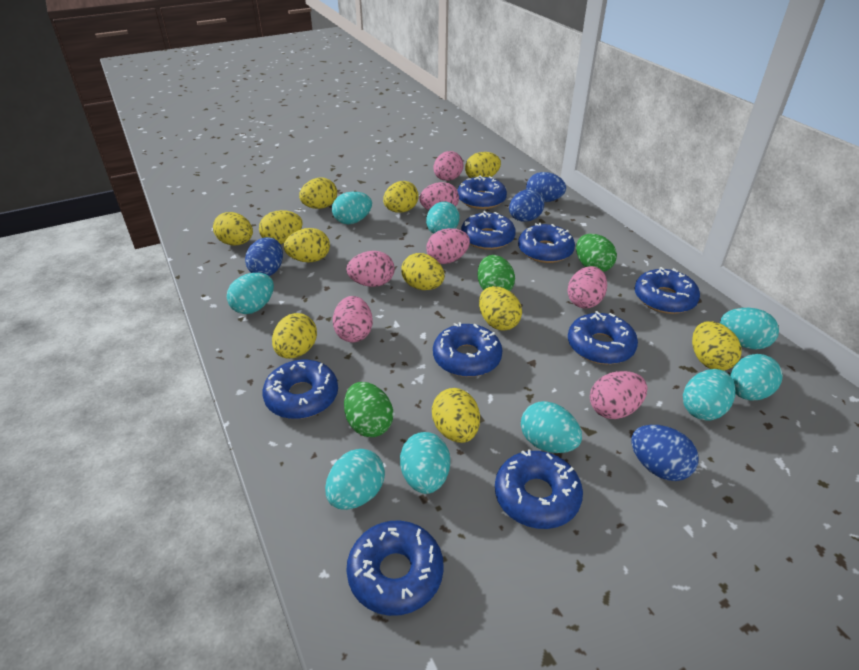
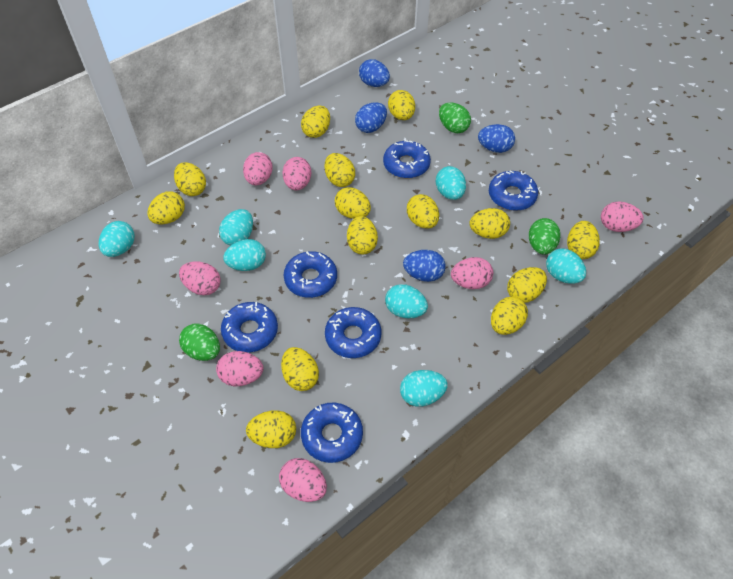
blue donut: [262,360,338,419] [346,521,444,616] [433,322,503,377] [457,175,507,209] [461,211,516,250] [495,449,583,529] [518,223,575,263] [568,311,638,365] [635,267,700,314] = 9 -> [221,302,278,353] [284,251,337,298] [301,402,363,463] [325,307,381,358] [383,140,431,178] [489,171,538,211] = 6
turquoise egg: [227,273,274,314] [325,449,385,510] [332,192,372,224] [400,432,450,494] [426,201,460,234] [521,401,582,453] [683,369,735,421] [720,308,779,349] [730,354,783,401] = 9 -> [99,221,135,257] [219,209,253,246] [223,239,266,271] [385,284,428,318] [400,370,448,407] [436,166,466,200] [546,248,586,284] = 7
yellow egg: [213,212,253,245] [259,210,303,244] [272,313,317,359] [284,228,330,262] [299,178,337,209] [383,181,419,213] [401,253,445,290] [432,388,480,443] [465,152,501,178] [479,286,522,331] [692,321,742,371] = 11 -> [147,191,185,224] [174,162,206,196] [246,410,296,448] [281,347,319,391] [301,106,330,138] [325,153,355,187] [335,187,371,219] [347,216,378,254] [388,90,415,120] [407,194,439,229] [469,208,510,239] [491,297,528,335] [507,267,547,303] [567,221,600,259] = 14

